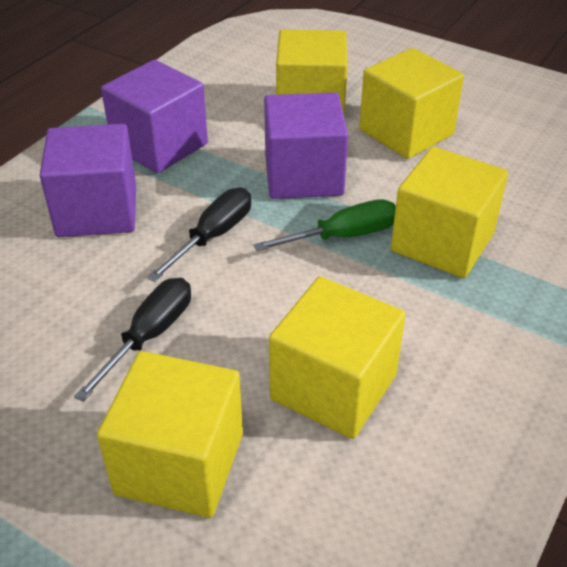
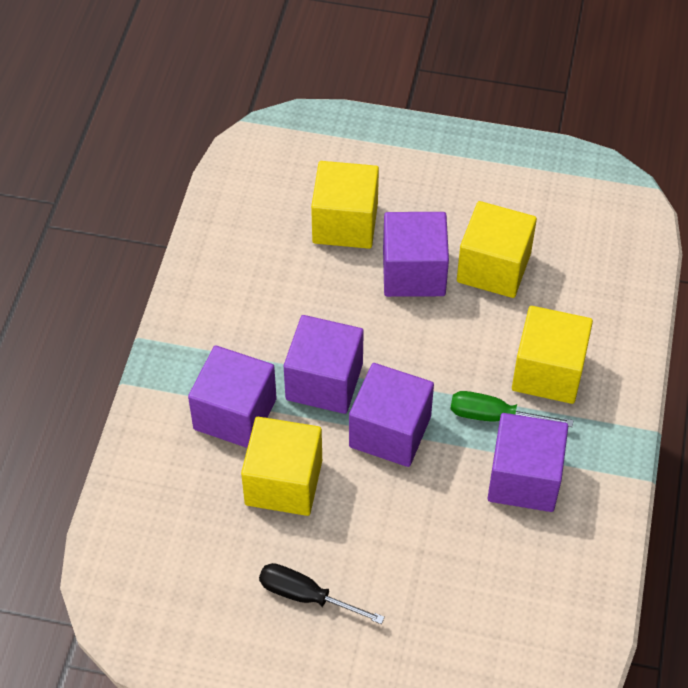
black screwdriver: [74,278,191,402] [147,188,251,282] = 2 -> [259,563,385,624] = 1
purple cube: [39,124,136,237] [101,60,208,174] [264,92,348,199] = 3 -> [188,346,277,448] [284,315,364,414] [349,363,434,467] [383,212,449,297] [487,413,568,512] = 5
yellow cube: [97,351,243,518] [269,276,406,439] [276,29,348,116] [359,48,464,159] [391,147,508,278] = 5 -> [241,417,322,516] [311,161,379,249] [457,201,537,298] [512,306,593,404] = 4

